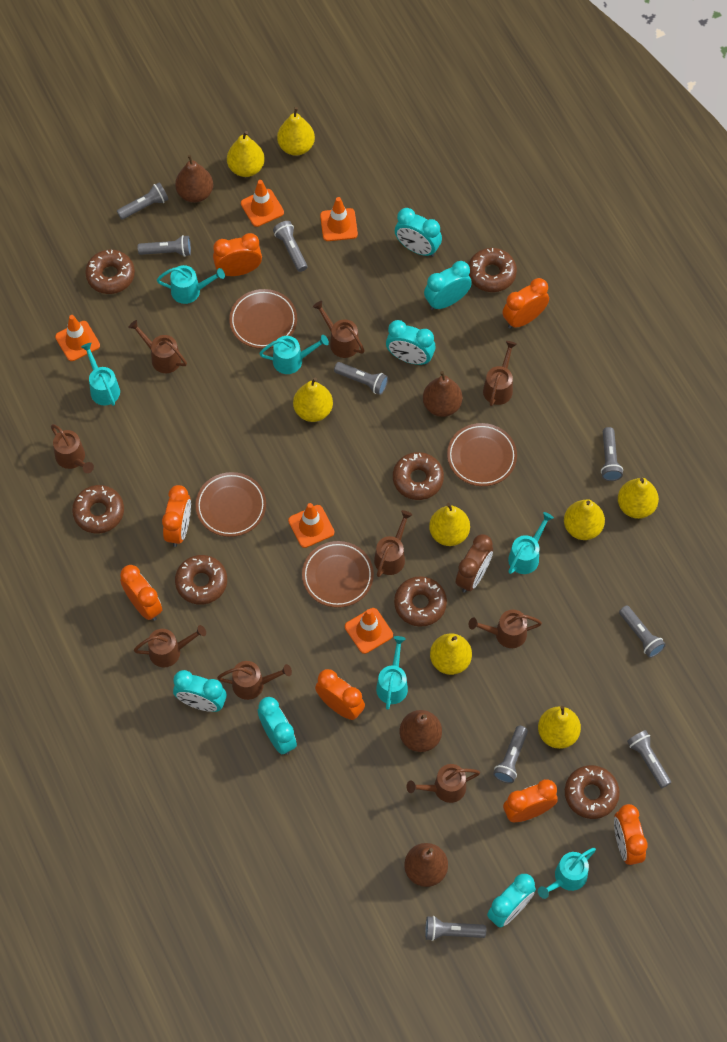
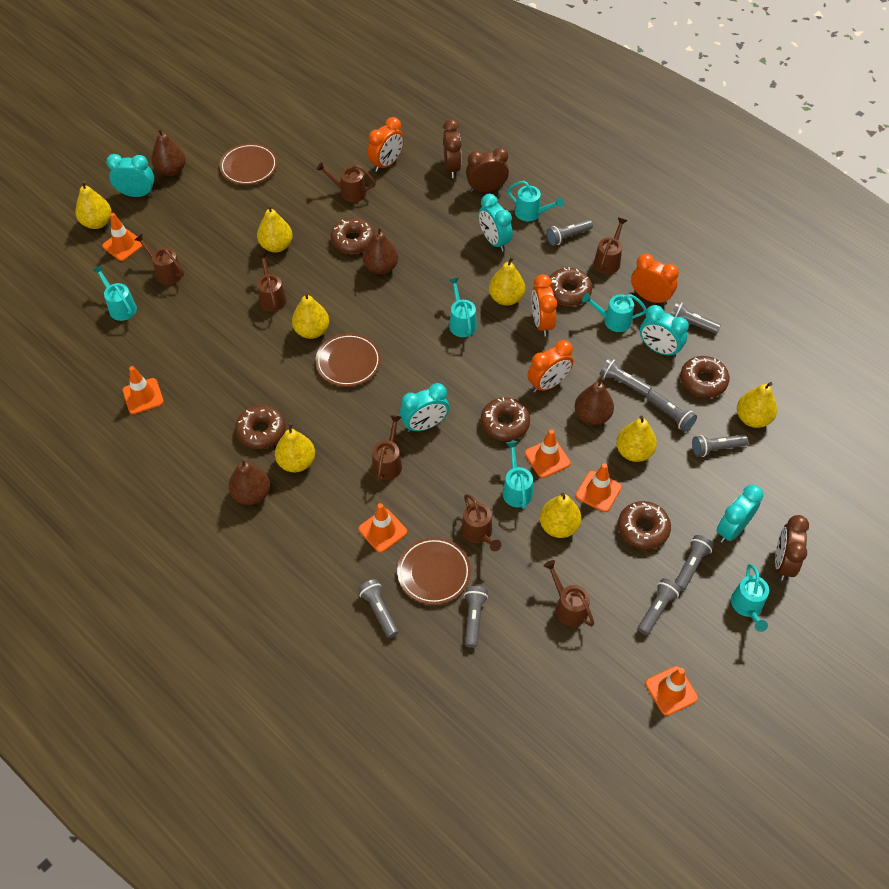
brown clock: [456,534,493,593] = 1 -> [443,119,462,178] [466,147,509,192] [775,515,809,581] = 3
brown donut: [72,485,124,533] [85,250,135,294] [175,555,227,605] [393,452,444,500] [394,576,447,627] [468,248,517,292] [565,765,620,819] = 7 -> [235,405,286,449] [331,218,375,254] [481,397,530,441] [550,267,592,306] [618,501,671,550] [680,356,729,398] = 6
brown plate: [196,472,266,537] [229,289,297,349] [302,541,374,608] [447,423,517,486] = 4 -> [219,143,278,185] [315,333,381,387] [397,537,471,605] = 3
brown watering can: [51,424,94,473] [128,320,187,373] [134,625,206,667] [217,661,292,700] [313,301,365,358] [374,510,412,577] [407,764,480,803] [469,610,542,648] [483,341,517,406] = 9 -> [135,234,184,285] [257,253,287,312] [316,162,376,202] [372,415,402,481] [461,494,501,551] [544,560,594,627] [594,217,627,274] = 7
orange clock: [120,565,162,621] [162,485,191,547] [213,233,262,276] [315,669,365,720] [502,278,549,329] [503,779,558,822] [614,804,648,865] = 7 -> [367,117,404,172] [527,340,573,393] [532,274,557,336] [631,254,679,305] = 4
orange traffic cone: [55,315,100,361] [241,180,284,227] [288,503,334,548] [320,197,358,241] [345,608,393,654] = 5 -> [102,213,143,261] [123,366,164,414] [359,503,407,553] [525,429,571,478] [575,463,622,512] [645,666,698,716] = 6
turquoise clock: [173,670,227,712] [258,697,297,755] [386,320,436,365] [395,208,442,257] [424,261,472,310] [487,874,536,928] = 6 -> [106,154,154,197] [400,383,449,432] [479,194,513,252] [640,305,689,358] [717,484,763,543] = 5

